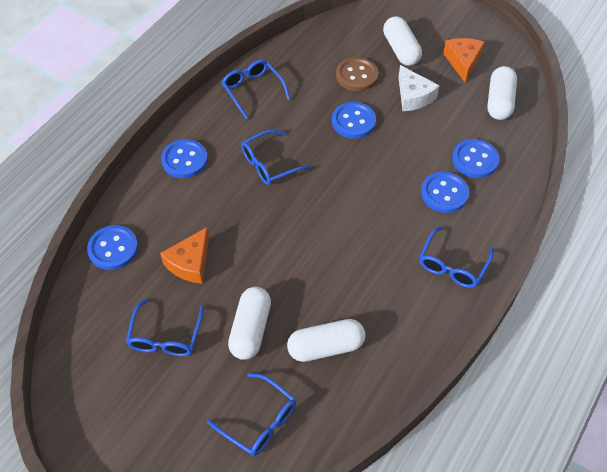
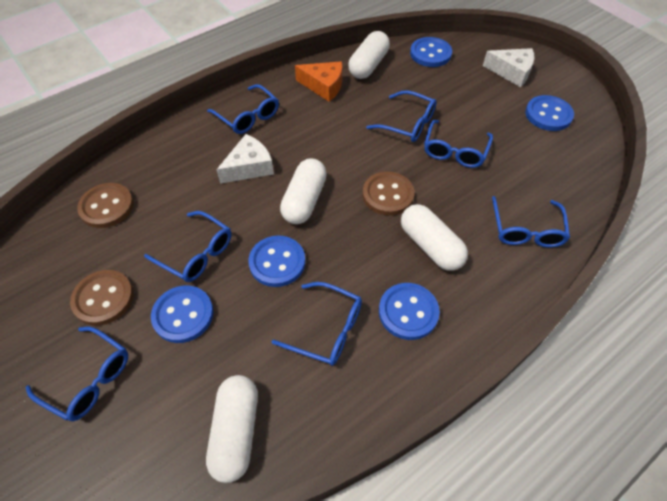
blue glasses: [126,298,204,357] [207,373,296,456] [222,60,290,119] [241,130,312,185] [419,226,494,288] = 5 -> [25,327,128,421] [144,211,231,282] [207,84,279,134] [271,282,362,366] [366,90,437,142] [424,120,493,168] [492,196,570,247] = 7
brown button: [336,57,378,91] = 1 -> [70,270,134,326] [77,183,134,228] [363,172,415,216] = 3
orange cheese: [160,227,209,284] [443,38,485,82] = 2 -> [295,61,342,102] = 1
white cheese: [398,65,440,111] = 1 -> [216,134,274,184] [483,48,534,87] = 2

